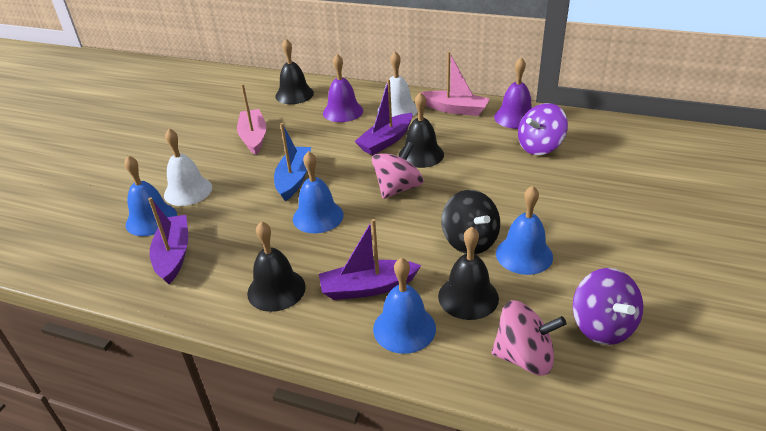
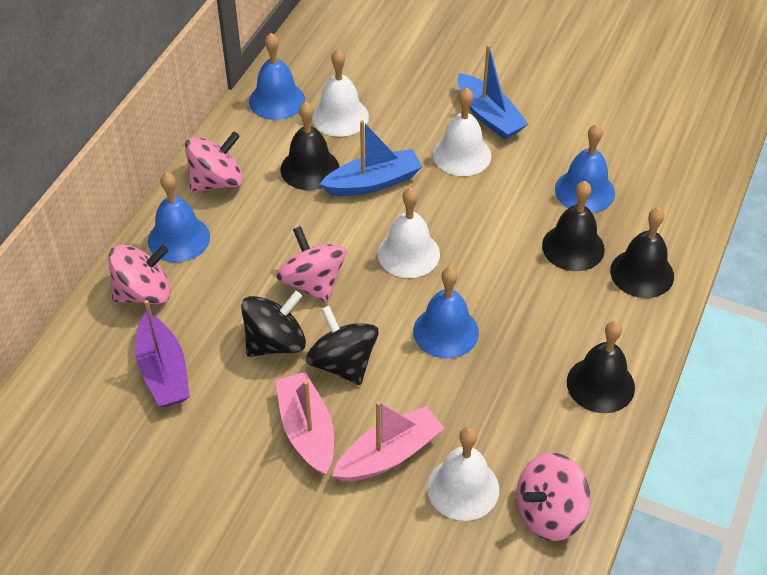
black spinning top: [441,190,500,254] = 1 -> [241,291,306,357] [306,306,378,385] = 2
blue boat: [274,123,311,201] = 1 -> [320,120,422,196] [458,45,528,140] = 2
pink spinning top: [372,142,424,199] [492,300,566,375] = 2 -> [108,244,171,304] [185,131,243,192] [276,226,346,303] [516,453,591,541] = 4
purple bell: [323,54,363,122] [494,57,532,129] = 2 -> none = 0
purple boat: [148,197,188,284] [319,219,421,300] [354,79,412,155] = 3 -> [135,300,190,407] = 1
purple spinning top: [518,103,568,155] [573,268,643,345] = 2 -> none = 0
white bell: [164,129,212,206] [377,51,418,117] = 2 -> [312,49,369,137] [378,187,440,278] [427,427,499,521] [433,88,491,176] = 4

